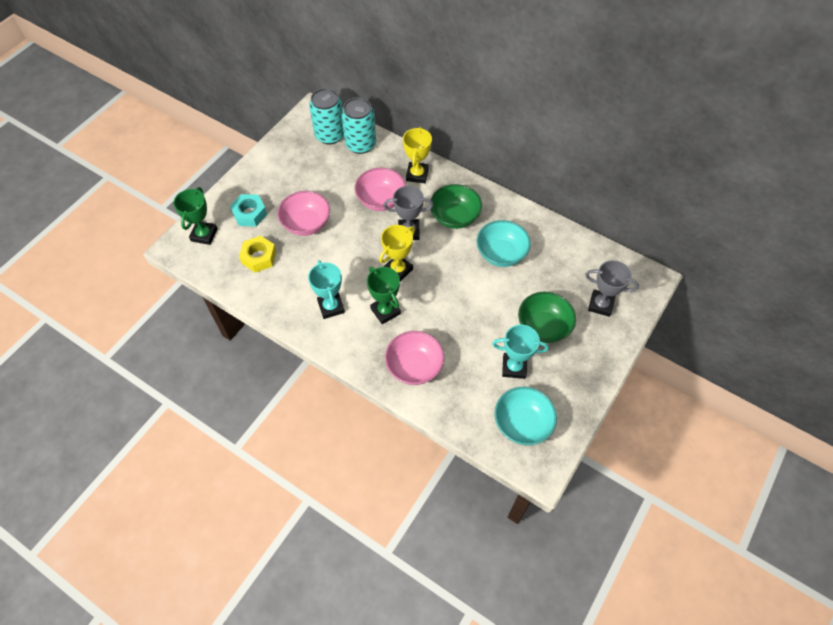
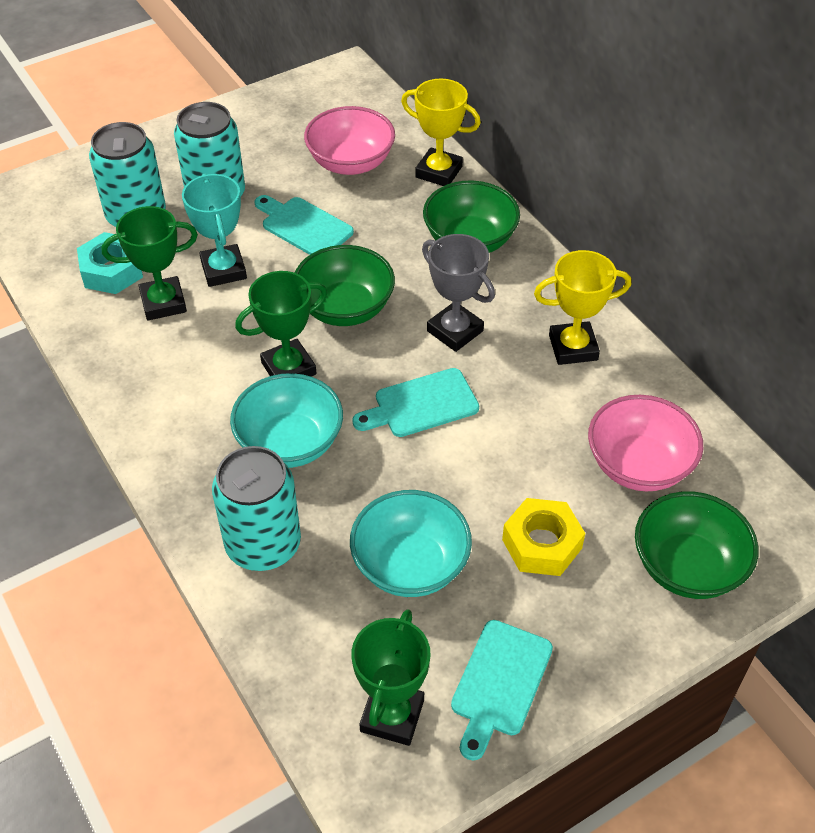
green bowl: [431,184,482,229] [518,292,576,343] = 2 -> [295,245,395,326] [423,180,520,253] [635,491,758,599] = 3
green trophy: [173,187,218,245] [367,267,401,324] = 2 -> [101,206,198,321] [235,271,327,377] [351,609,431,746] = 3
grey trophy: [383,186,434,240] [585,260,639,317] = 2 -> [422,234,495,352] = 1
pink bowl: [277,191,330,236] [355,168,406,211] [385,331,444,385] = 3 -> [304,106,395,175] [588,395,703,492] = 2
turquoise can: [309,88,344,144] [341,97,376,154] = 2 -> [89,122,166,227] [174,102,245,197] [212,446,301,571] = 3
turquoise cutting board: none = 0 -> [255,195,354,255] [352,368,479,437] [451,620,553,761] = 3
turquoise trophy: [308,260,345,319] [492,325,549,379] = 2 -> [182,174,247,287] = 1

